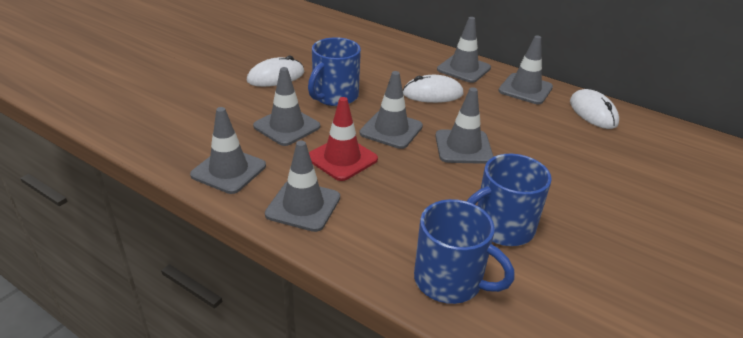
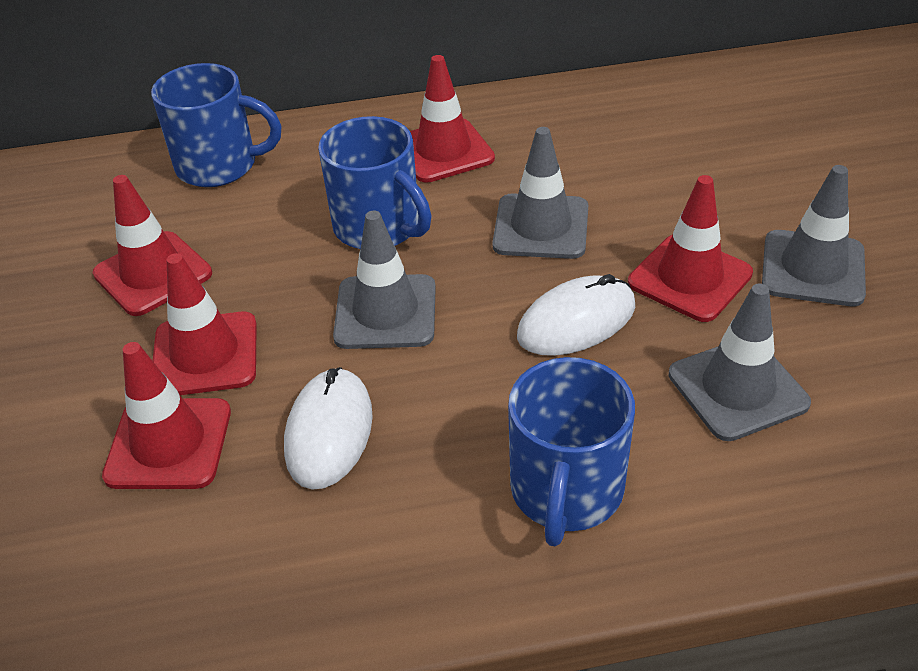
grey traffic cone: [190,107,266,194] [253,67,320,146] [265,141,340,232] [360,71,423,149] [435,87,494,164] [437,17,491,83] [498,35,553,104] = 7 -> [333,211,436,349] [493,127,588,259] [669,284,811,441] [762,165,866,306] = 4
red traffic cone: [309,97,378,181] = 1 -> [93,175,212,316] [102,342,231,489] [153,253,257,395] [410,55,495,183] [628,175,753,322] = 5
white mouse: [247,56,304,87] [403,75,463,103] [570,89,619,129] = 3 -> [284,367,373,490] [517,274,635,356] = 2

